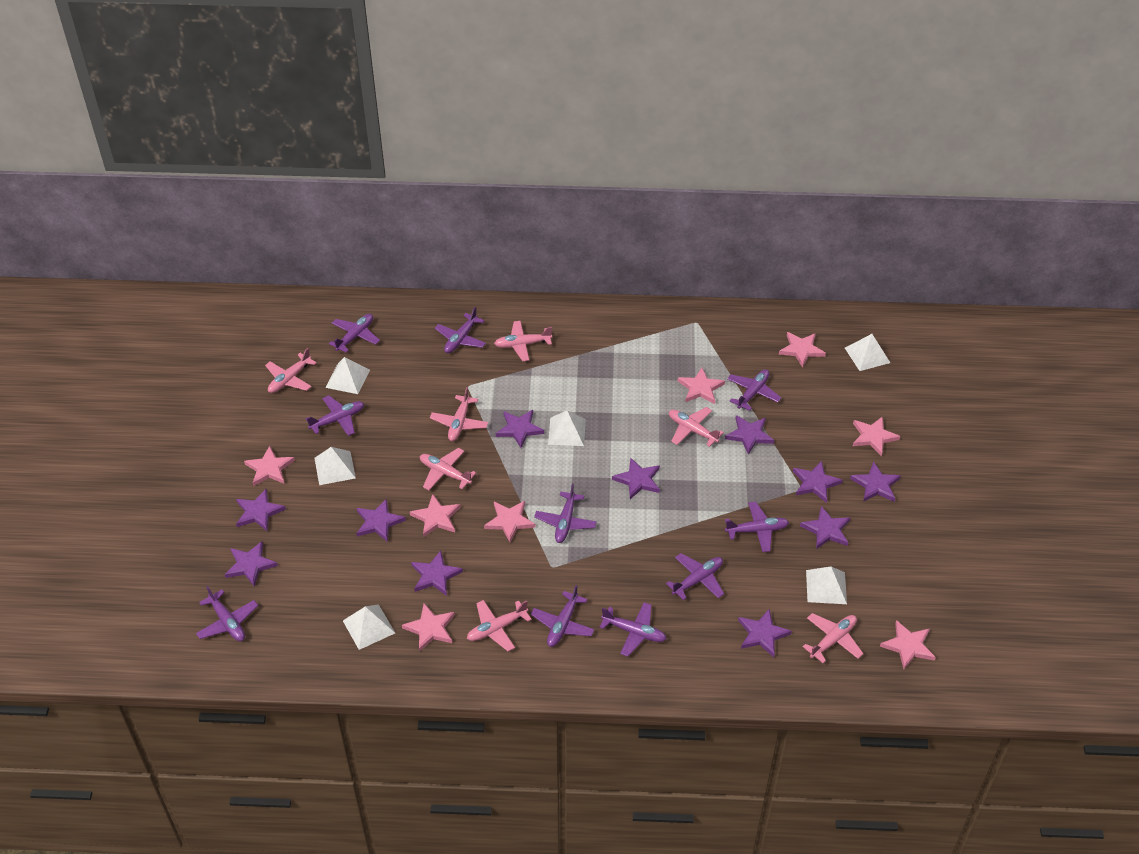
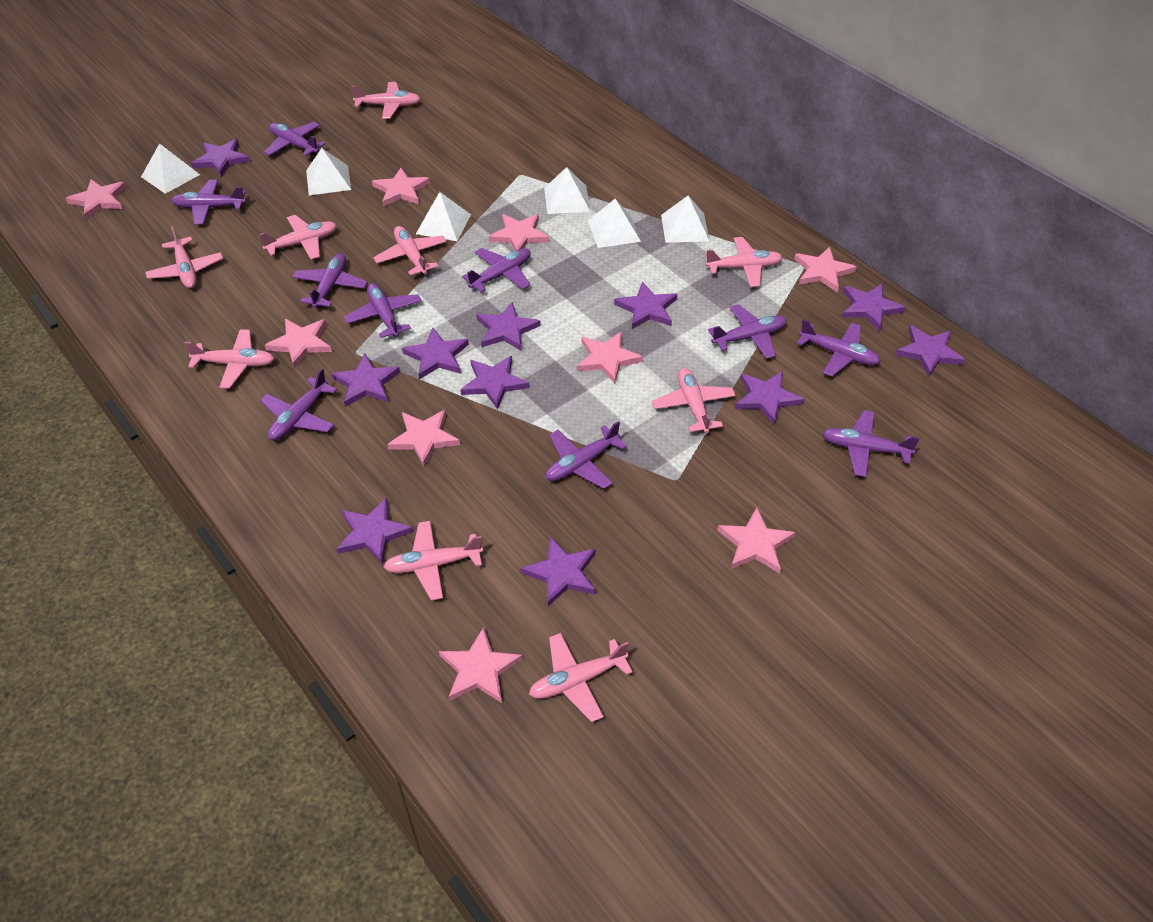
pink plane: [265,348,317,393] [420,448,476,490] [430,387,488,441] [467,600,532,651] [494,321,552,361] [669,407,724,447] [803,613,864,663] = 7 -> [145,226,223,288] [185,329,275,389] [259,215,337,260] [351,82,421,119] [373,226,446,275] [384,521,483,601] [529,633,633,722] [651,368,736,434] [705,237,783,287] = 9
pink star: [244,446,295,486] [402,604,455,652] [410,494,461,537] [484,501,536,542] [678,367,725,404] [779,332,826,368] [853,416,900,456] [880,620,936,669] = 8 -> [65,179,126,219] [265,319,332,368] [372,168,430,206] [387,410,460,467] [439,627,522,703] [489,214,549,251] [577,331,643,383] [717,508,795,573] [794,247,857,292] = 9

